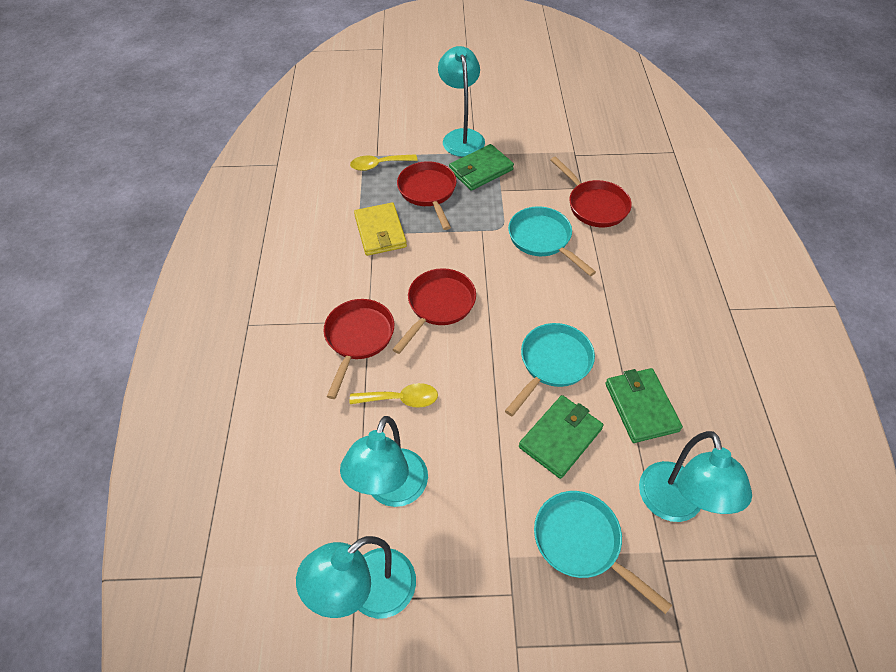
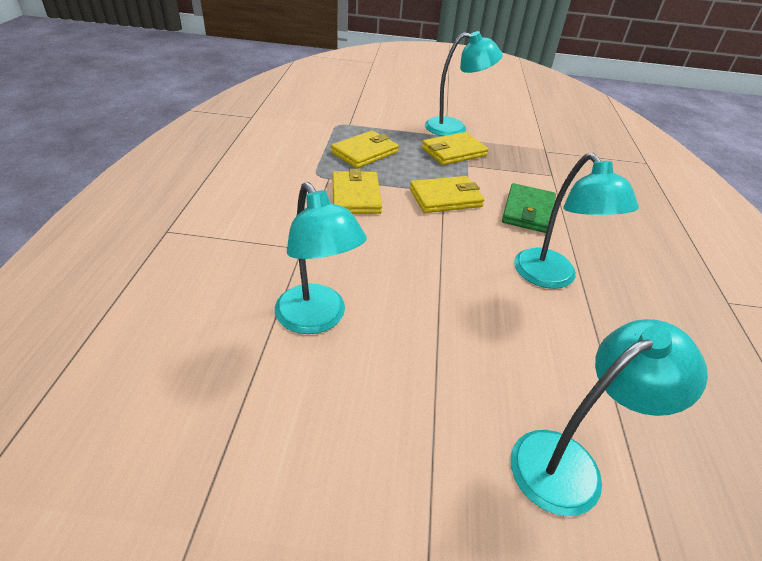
green wallet: [449,144,514,191] [519,395,604,479] [605,368,683,443] = 3 -> [502,183,556,233] = 1
red pan: [324,299,394,399] [392,268,476,354] [397,161,456,230] [551,156,632,227] = 4 -> none = 0
turquoise pan: [505,323,595,416] [508,206,596,276] [534,491,672,614] = 3 -> none = 0
yellow spoon: [350,154,418,171] [350,383,438,408] = 2 -> none = 0
yellow wallet: [354,202,407,256] = 1 -> [331,130,399,168] [332,169,382,214] [410,176,484,213] [422,132,488,165] = 4

